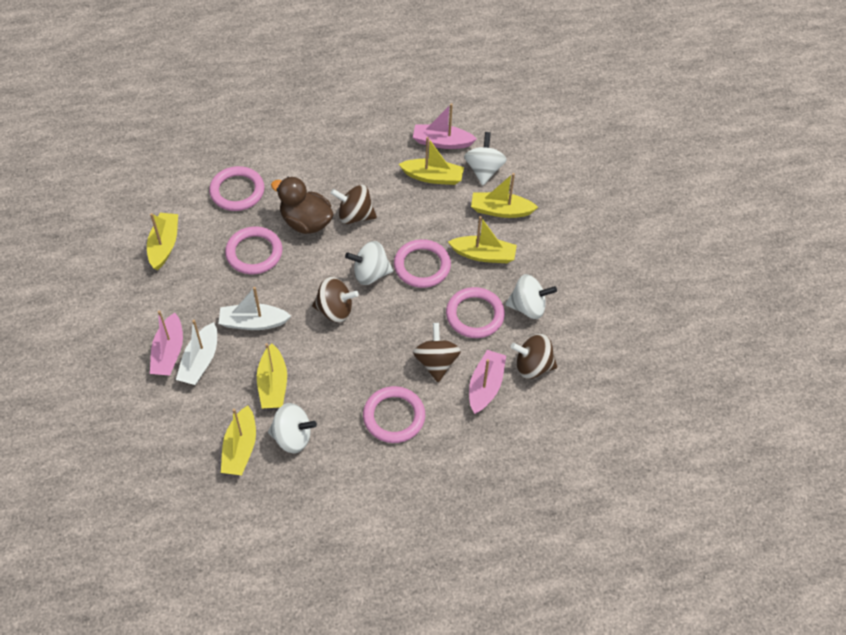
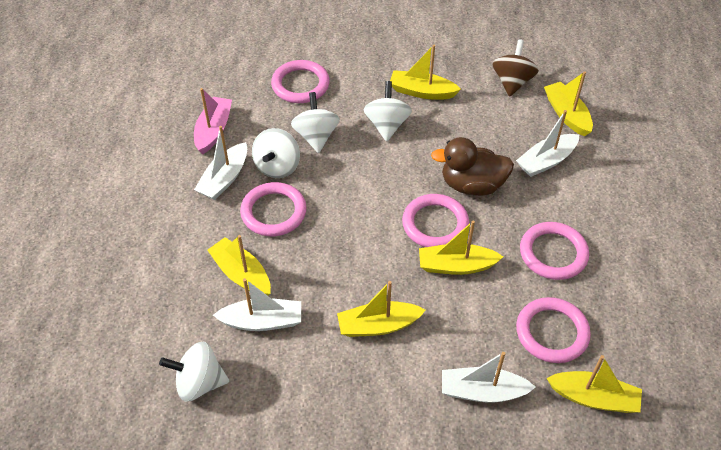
brown spinning top: [312,277,359,323] [331,185,377,224] [413,323,461,382] [511,334,557,379] = 4 -> [492,39,539,97] = 1
pink boat: [150,310,183,376] [413,103,477,149] [469,350,506,414] = 3 -> [194,88,232,154] = 1
white boat: [176,320,217,385] [218,287,291,330] = 2 -> [194,126,247,200] [213,278,301,331] [442,352,536,403] [516,110,579,177] = 4

